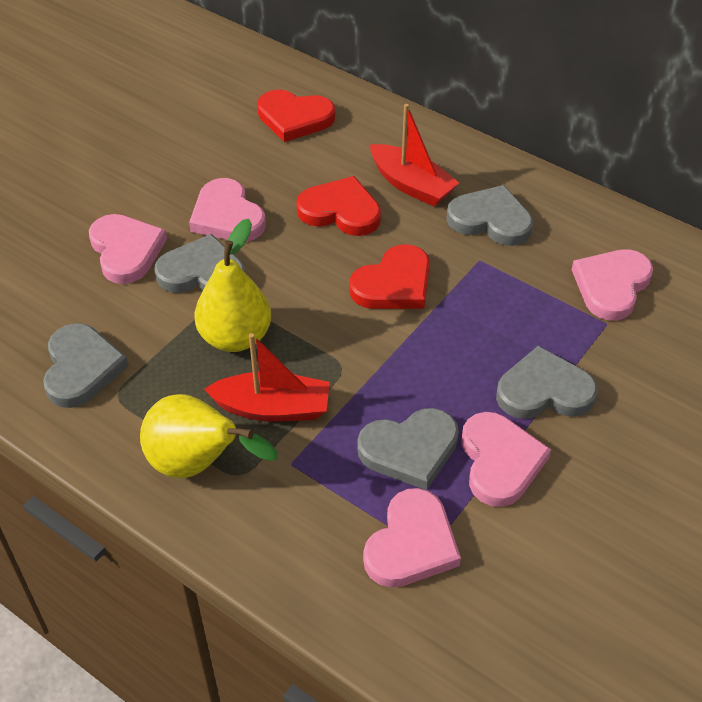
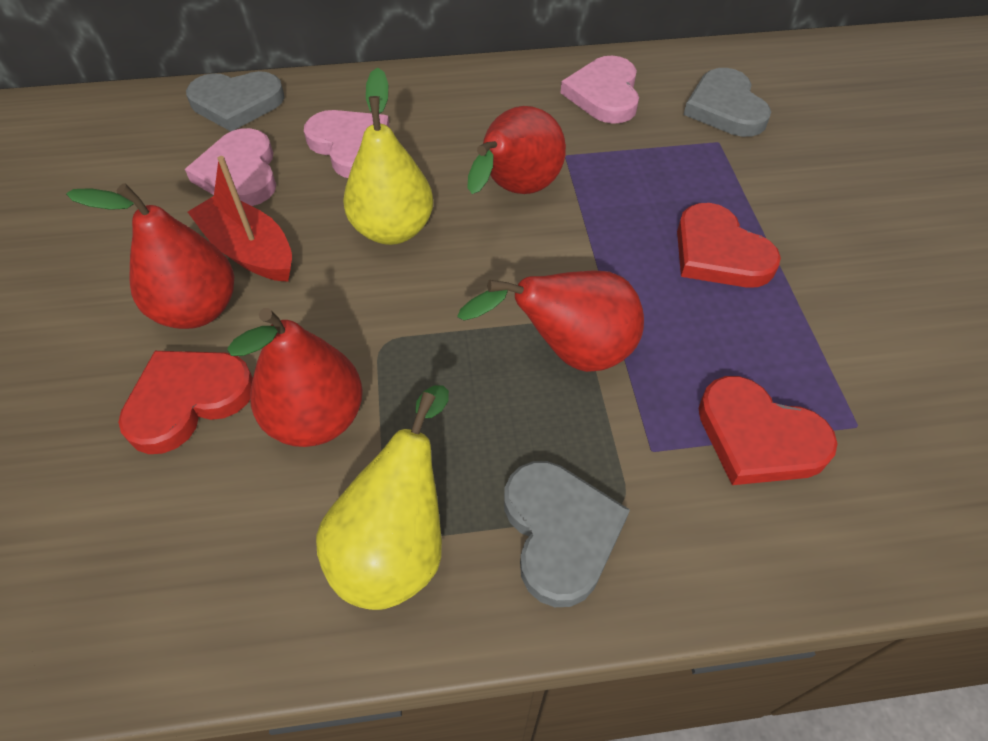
grey heart: [43,323,129,408] [154,234,245,293] [357,408,459,490] [446,185,533,246] [496,346,597,419] = 5 -> [186,71,285,131] [504,461,630,607] [683,68,771,137] = 3
pink heart: [89,214,167,284] [189,178,266,242] [363,488,461,588] [461,412,551,507] [572,249,653,321] = 5 -> [185,128,276,206] [304,110,390,178] [561,56,639,124] = 3
red boat: [204,333,330,422] [370,104,459,206] = 2 -> [188,156,292,282] = 1
red pear: none = 0 -> [66,184,234,329] [227,308,363,447] [457,270,644,372] [467,106,566,194] = 4

